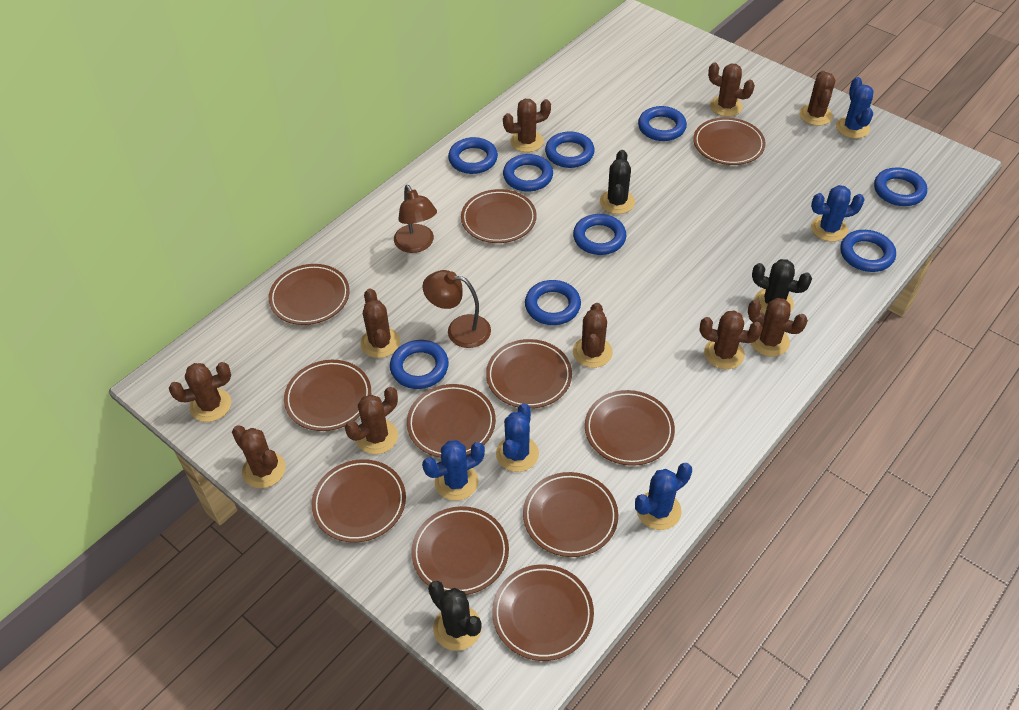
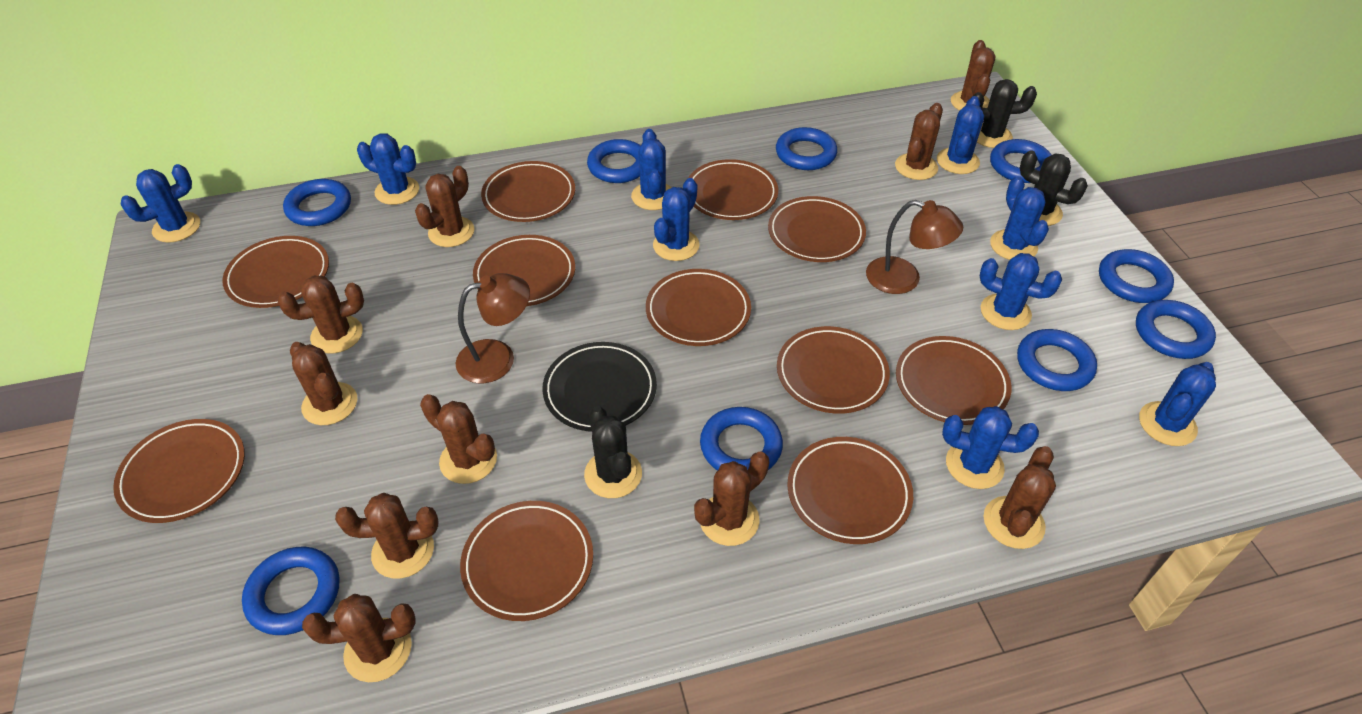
black plate: none = 0 -> [542,342,657,432] = 1
blue cactus: [422,440,485,501] [496,403,539,472] [635,463,692,530] [811,185,865,242] [836,77,873,138] = 5 -> [120,164,200,242] [357,133,419,205] [631,129,672,210] [653,178,700,261] [937,96,984,174] [942,406,1039,489] [979,253,1062,330] [990,176,1049,260] [1139,362,1216,446] = 9

